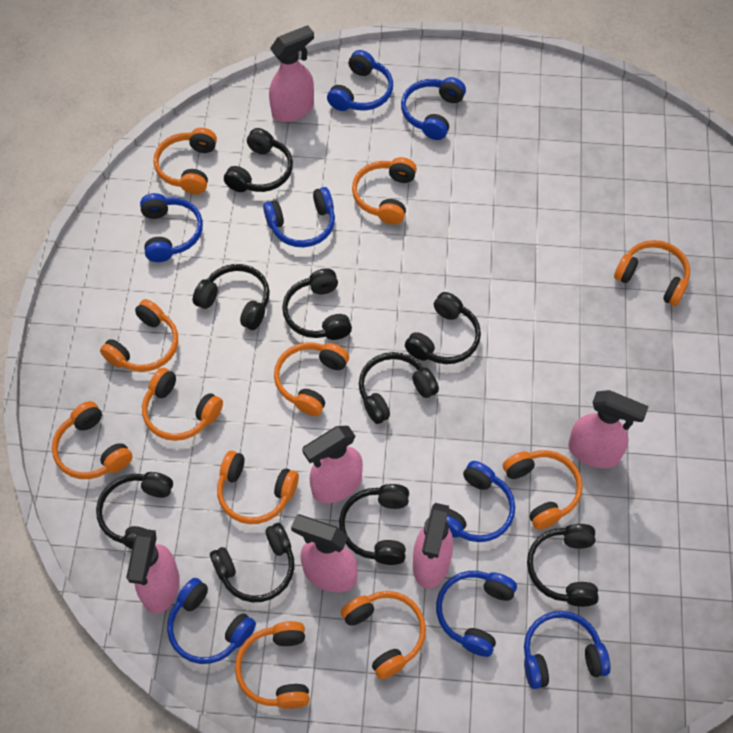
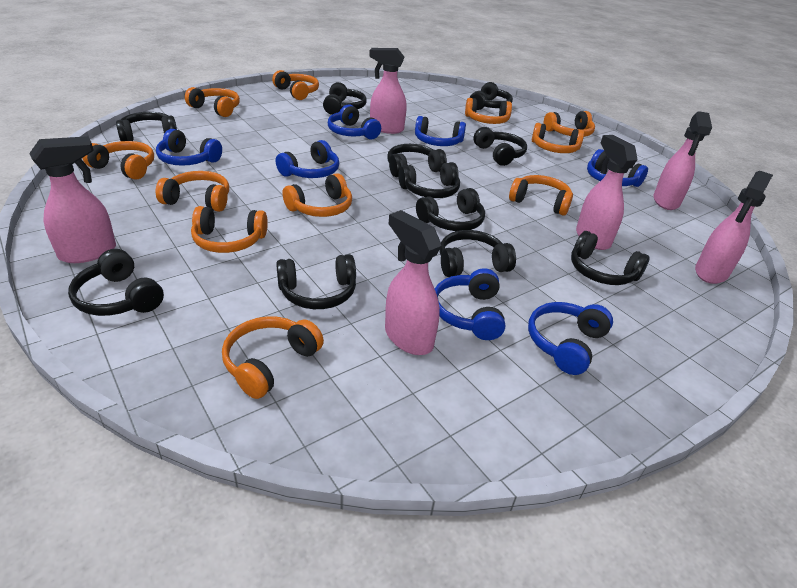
black headphones: [96,472,173,549] [192,264,270,330] [210,523,294,603] [224,128,293,192] [282,268,352,340] [339,484,409,565] [359,352,439,424] [405,292,481,364] [527,524,599,607] = 9 -> [68,249,164,316] [116,112,177,141] [276,254,356,309] [323,82,367,115] [387,144,447,177] [398,162,460,198] [416,188,485,231] [440,230,516,277] [470,82,513,110] [473,127,527,166] [571,231,650,285] = 11
blue headphones: [140,193,203,262] [167,578,256,664] [263,187,335,247] [327,50,393,111] [401,77,466,140] [436,571,517,657] [447,461,515,542] [524,611,611,689] = 8 -> [156,129,222,166] [276,140,339,178] [328,104,381,139] [415,116,466,146] [435,268,505,340] [528,302,613,375] [587,149,648,187] = 7

